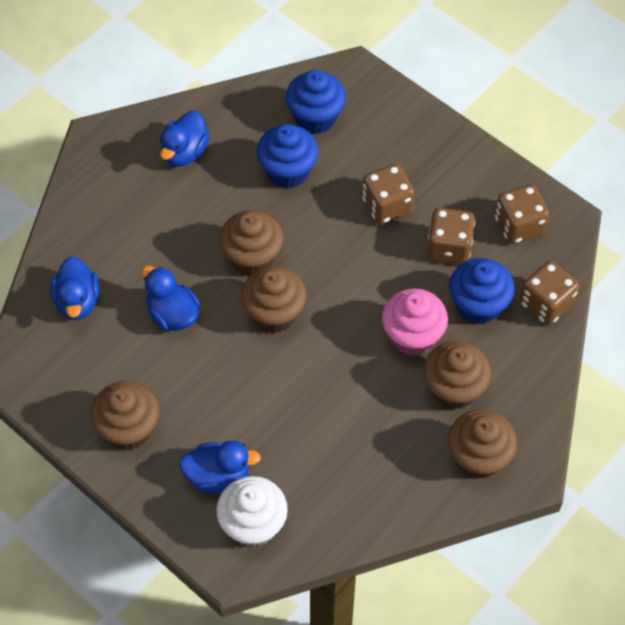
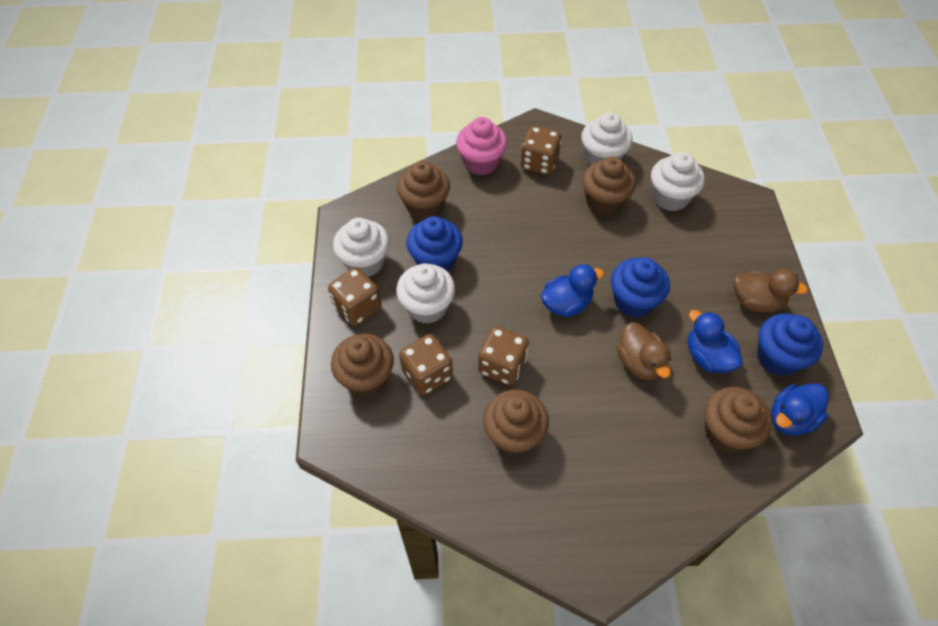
blue duck: [50,256,99,320] [142,266,200,331] [160,111,210,167] [179,441,261,493] = 4 -> [541,264,604,317] [688,310,743,373] [771,384,828,436] = 3
brown duck: none = 0 -> [617,322,671,380] [734,269,808,312] = 2
white cupcake: [217,476,288,547] = 1 -> [333,218,389,277] [396,264,455,324] [581,112,632,166] [651,152,705,211] = 4

